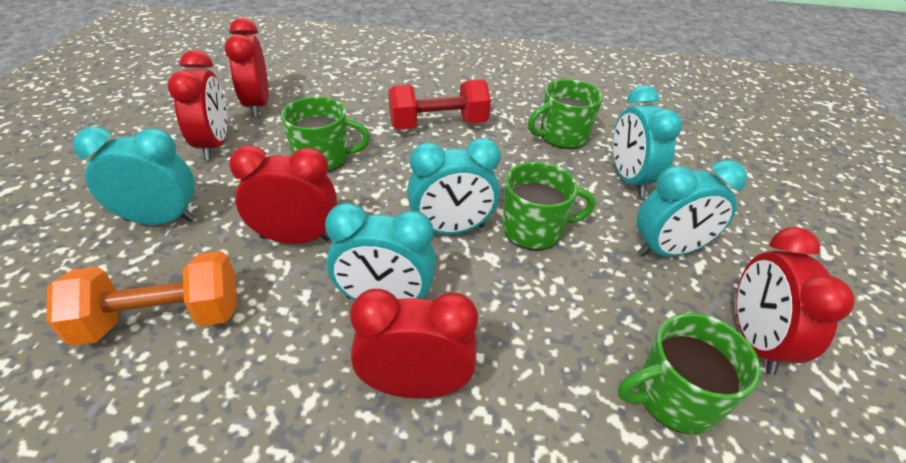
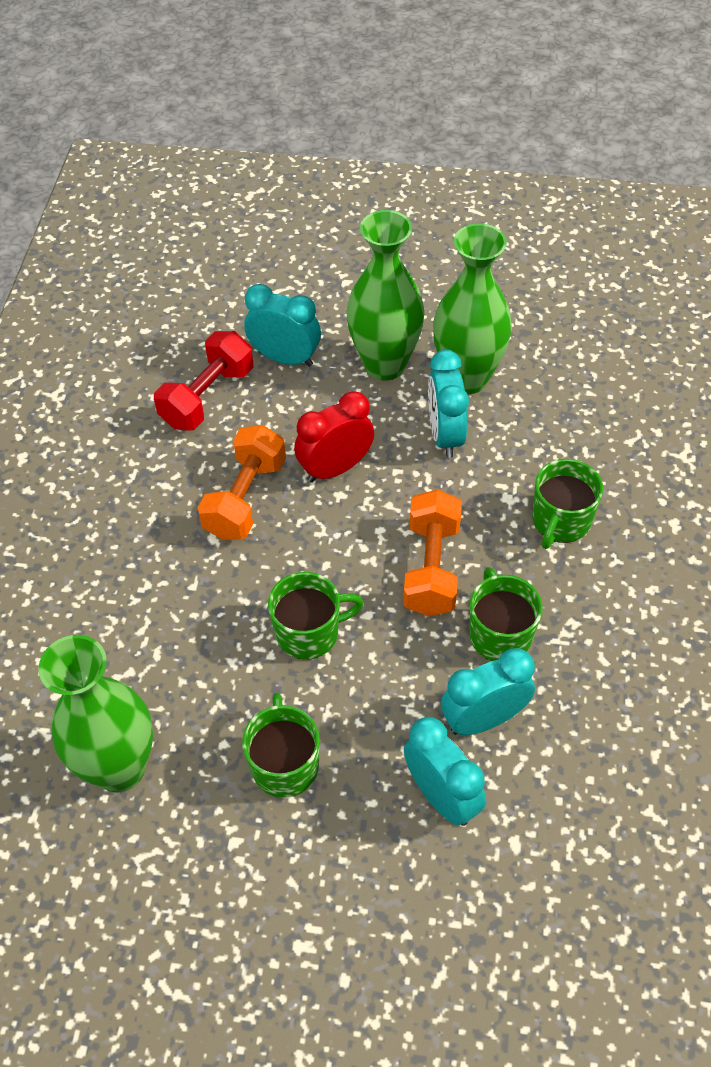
green vase: none = 0 -> [38,635,153,792] [347,210,424,381] [433,223,512,394] = 3
orange dumbbell: [47,251,237,346] = 1 -> [198,425,286,540] [403,490,462,616] = 2
red clock: [167,50,227,160] [225,18,269,117] [229,145,337,244] [350,289,478,398] [736,227,855,375] = 5 -> [294,391,374,483] = 1
turquoise clock: [73,127,195,225] [325,203,436,301] [407,138,501,235] [613,85,682,196] [637,160,747,257] = 5 -> [244,284,321,367] [404,717,486,826] [428,350,469,458] [441,648,535,735] = 4

